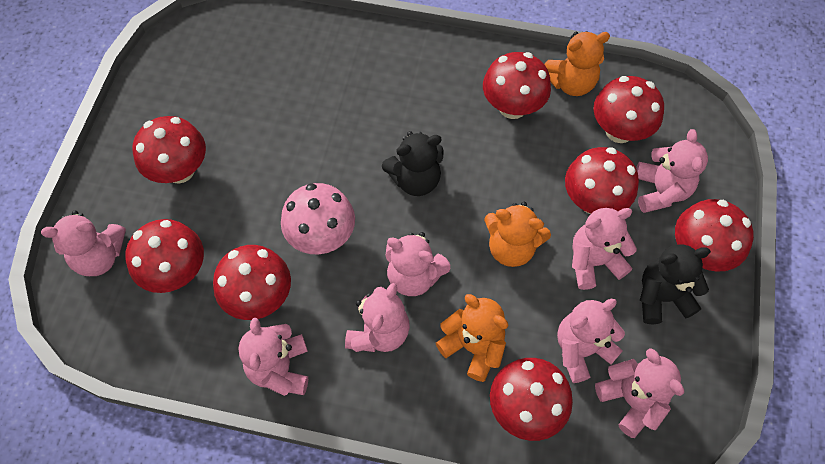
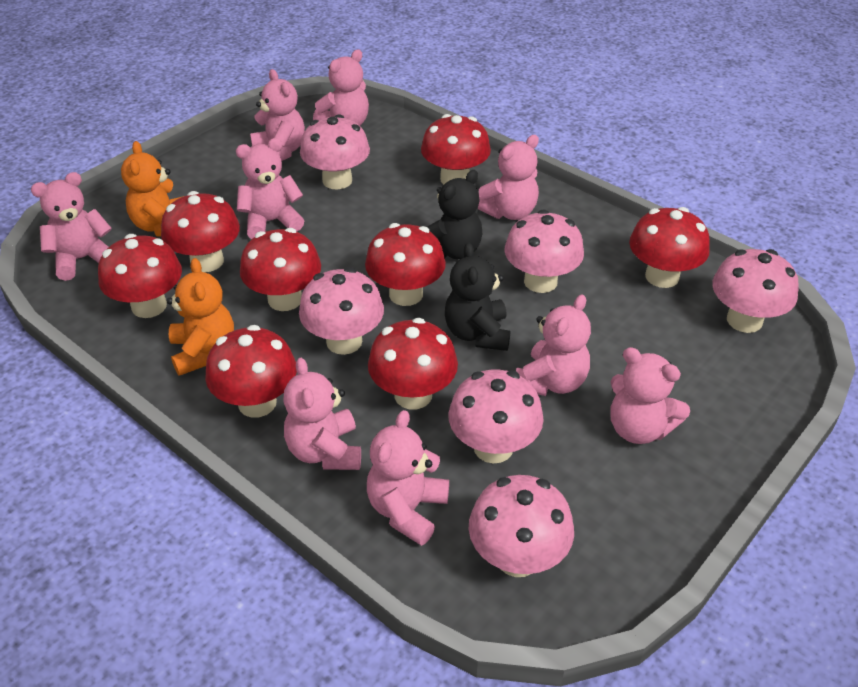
orange teddy bear: [436,294,508,382] [484,202,551,267] [544,31,610,96] = 3 -> [121,141,184,237] [167,258,234,376] = 2
pink mushroom: [281,183,355,254] = 1 -> [299,267,384,355] [300,114,370,189] [448,370,544,464] [469,475,574,577] [505,210,584,293] [712,249,799,333] = 6
pink teddy bear: [41,211,126,276] [238,318,308,396] [345,283,410,352] [385,232,450,296] [557,299,625,383] [572,208,637,290] [595,348,684,438] [636,129,708,213] = 8 -> [31,172,112,281] [236,138,304,239] [250,69,305,161] [283,358,361,470] [313,50,369,126] [367,410,449,546] [478,135,539,220] [516,295,591,396] [610,347,690,444] = 9

